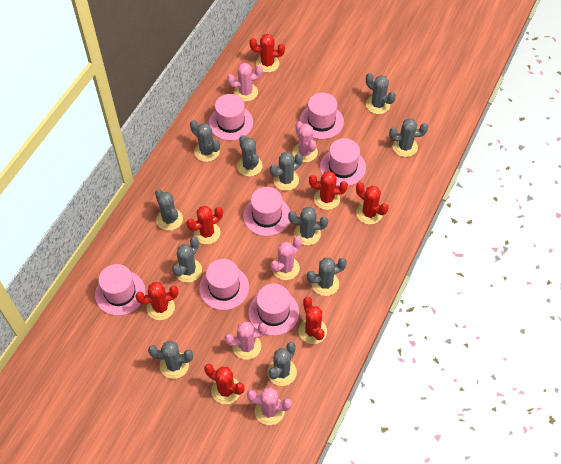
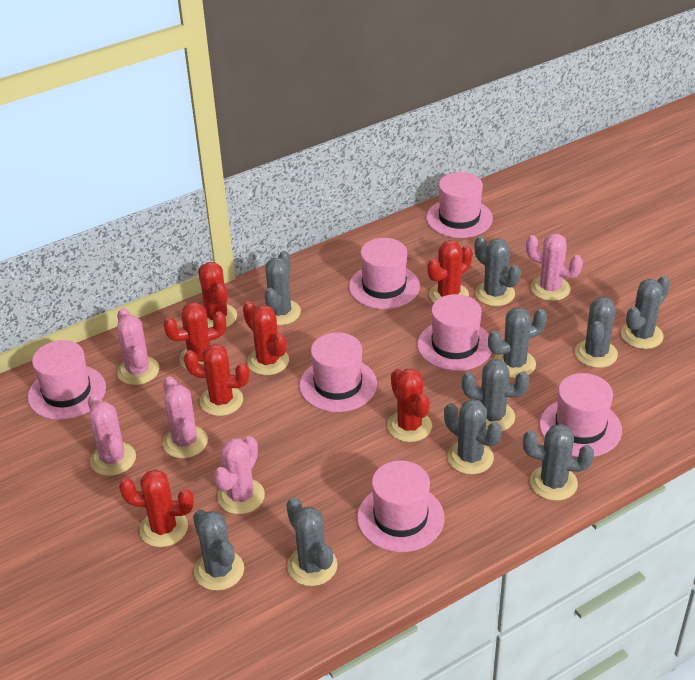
grey cactus: [148,340,193,379] [155,189,183,231] [172,237,202,283] [190,120,220,162] [237,135,263,176] [267,342,297,386] [270,152,303,191] [288,207,328,245] [307,258,347,296] [366,73,396,114] [389,118,428,157] = 11 -> [193,509,244,591] [265,251,301,325] [286,497,337,586] [444,399,502,474] [462,359,530,431] [474,236,521,306] [488,307,547,378] [523,424,594,501] [575,297,618,368] [621,276,670,349] = 10

